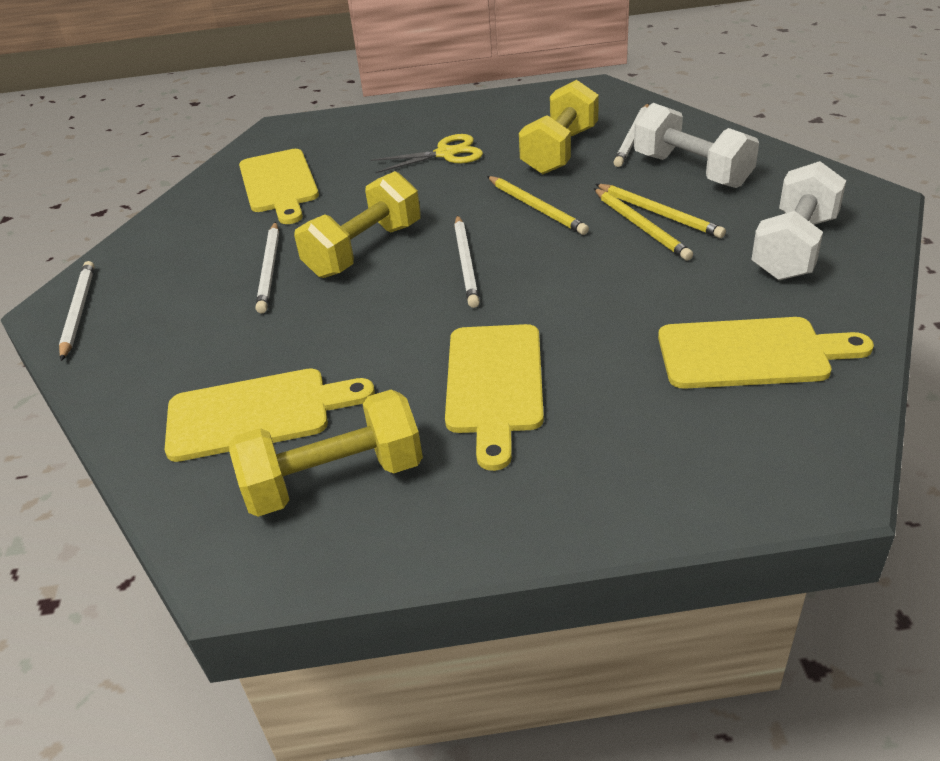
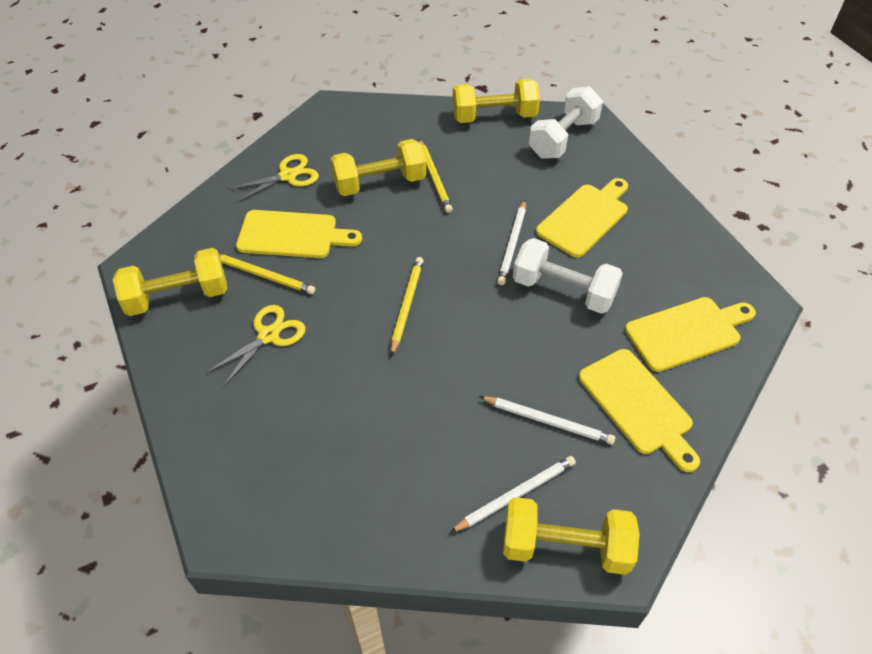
white pencil: [59,261,94,361] [256,222,279,313] [454,215,480,308] [613,103,649,167] = 4 -> [450,456,576,533] [479,396,615,445] [497,200,526,285] = 3
yellow dumbbell: [229,390,423,517] [294,171,421,278] [519,80,599,174] = 3 -> [113,248,227,316] [331,139,426,196] [452,79,540,123] [503,497,640,575] = 4
yellow scissors: [371,134,483,173] = 1 -> [206,305,306,387] [228,154,319,203] = 2

